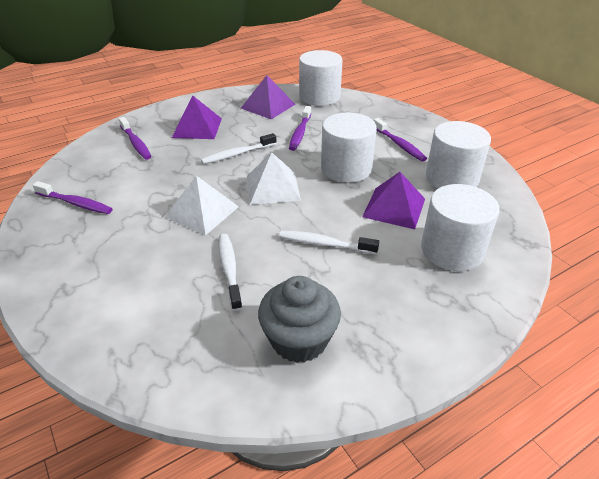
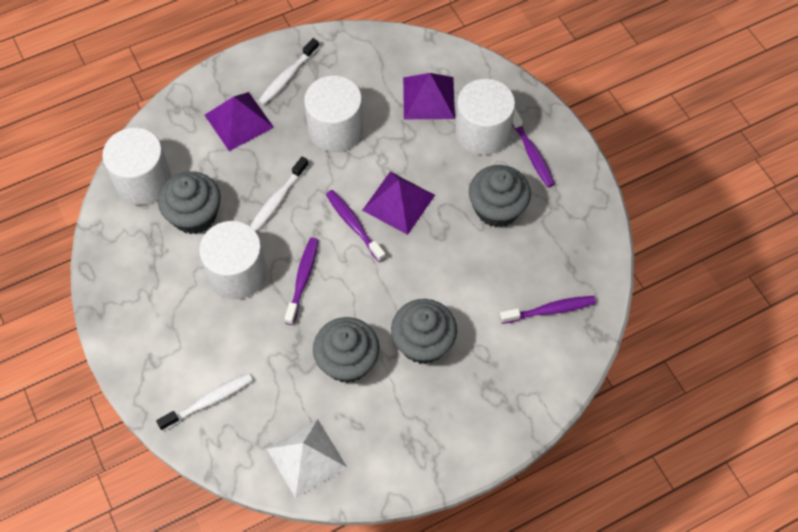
grey cupcake: [258,276,341,363] = 1 -> [158,171,221,234] [313,317,380,383] [391,299,457,364] [469,165,531,228] = 4
white pyramid: [165,176,239,236] [247,152,301,205] = 2 -> [267,419,348,498] = 1

